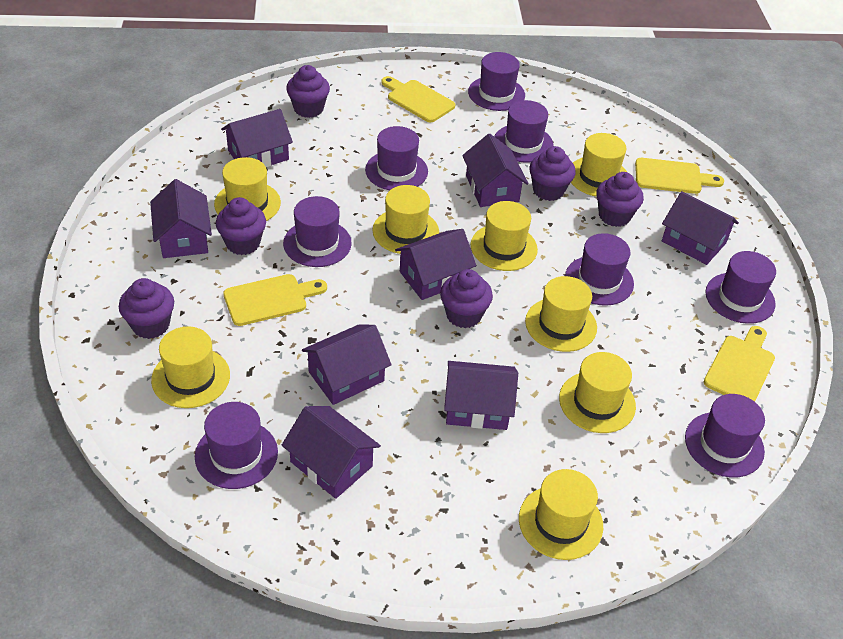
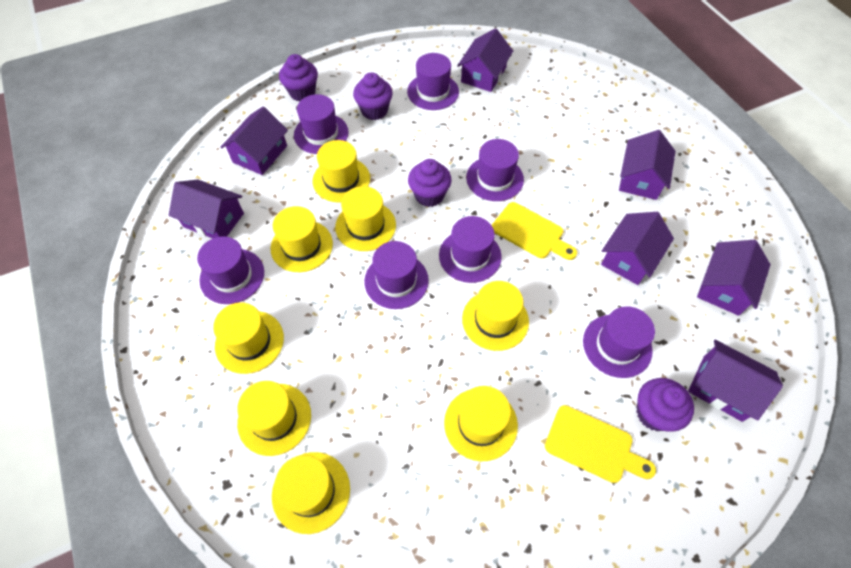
purple cupcake: [119,278,174,339] [216,197,266,255] [286,65,330,118] [440,269,493,328] [530,146,576,201] [596,172,644,227] = 6 -> [279,54,318,102] [353,72,393,120] [408,159,452,207] [636,378,694,432] = 4
purple hat: [195,402,278,489] [283,196,352,267] [365,126,428,190] [468,52,525,111] [494,100,554,163] [565,233,634,306] [685,394,765,478] [705,251,776,324] = 8 -> [197,236,264,304] [294,94,349,154] [364,241,429,309] [407,53,459,110] [439,216,502,283] [466,139,524,201] [583,306,655,378] = 7
purple house: [150,179,212,258] [221,109,293,167] [281,406,381,499] [302,324,392,405] [395,229,476,300] [444,361,518,430] [462,134,528,207] [662,191,739,265] = 8 -> [168,179,244,239] [221,107,288,175] [457,28,513,92] [601,212,674,285] [619,130,676,200] [688,340,783,422] [697,240,770,316] = 7
yellow cutting board: [223,274,327,326] [381,76,455,123] [635,158,724,194] [704,326,775,402] = 4 -> [492,202,577,260] [545,405,656,483] = 2

